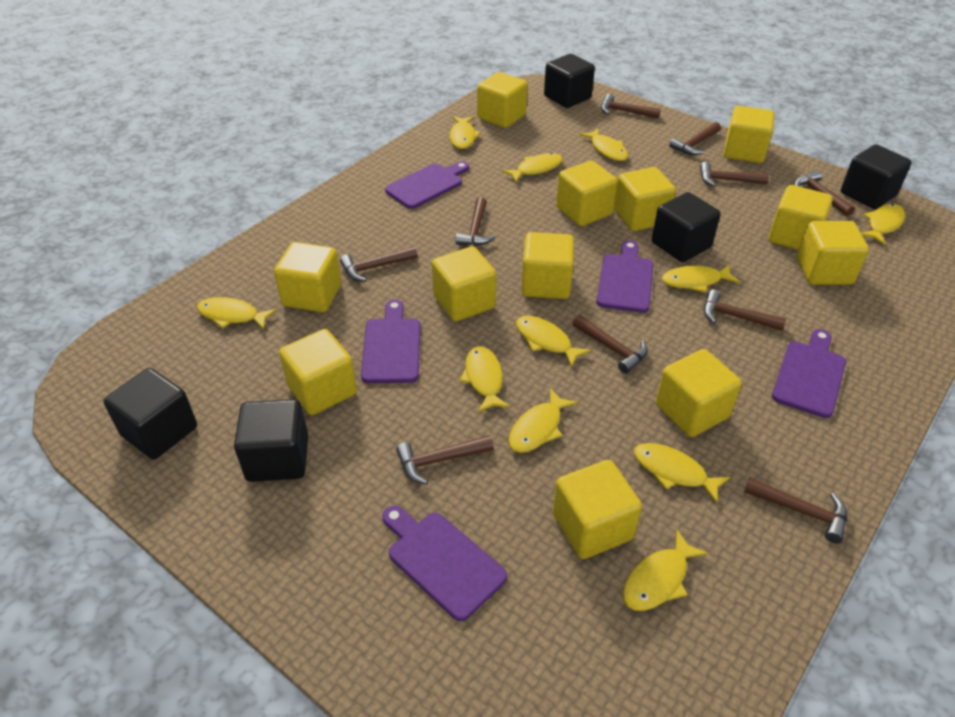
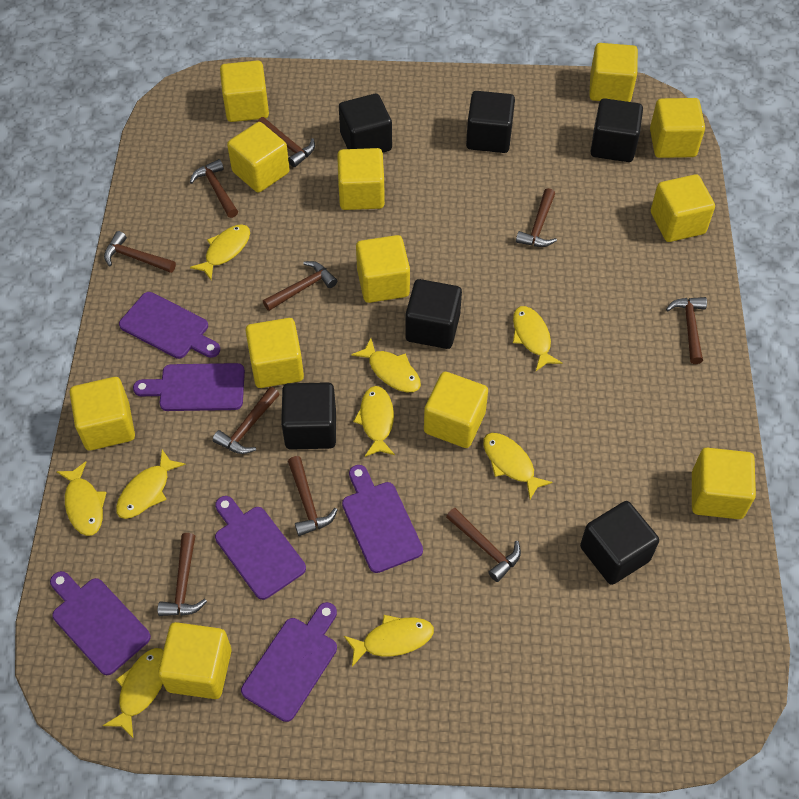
black cube: [104,368,197,459] [234,399,308,482] [544,54,595,108] [652,192,720,262] [841,145,912,209] = 5 -> [281,382,336,450] [339,94,392,153] [405,279,462,349] [466,91,515,153] [580,501,659,585] [590,98,643,162] = 6
purple cutting board: [361,300,421,383] [382,506,507,621] [385,161,469,209] [596,240,654,313] [772,329,846,418] = 5 -> [50,571,151,675] [119,292,220,359] [133,363,245,411] [215,496,306,600] [241,602,337,722] [342,465,423,573] = 6
yellow fish: [197,297,277,330] [450,116,481,149] [460,346,510,413] [502,153,563,183] [508,388,578,453] [516,316,591,368] [579,128,628,161] [623,530,708,611] [634,443,730,503] [662,264,740,293] [861,204,905,245] = 11 -> [56,461,107,536] [103,648,163,738] [116,450,186,519] [190,224,250,280] [344,615,434,667] [351,338,421,392] [353,386,395,457] [483,433,553,499] [513,306,562,371] = 9

